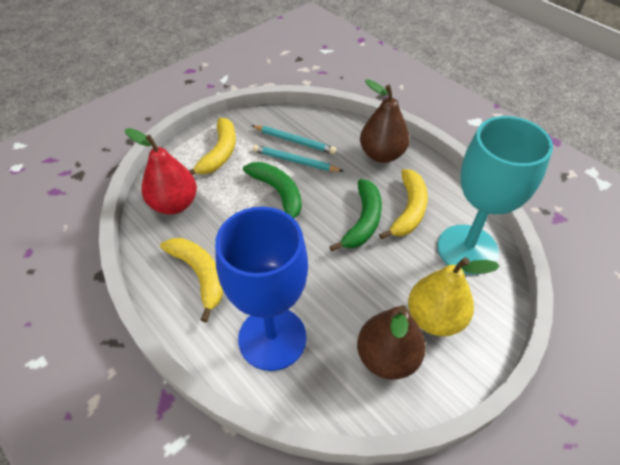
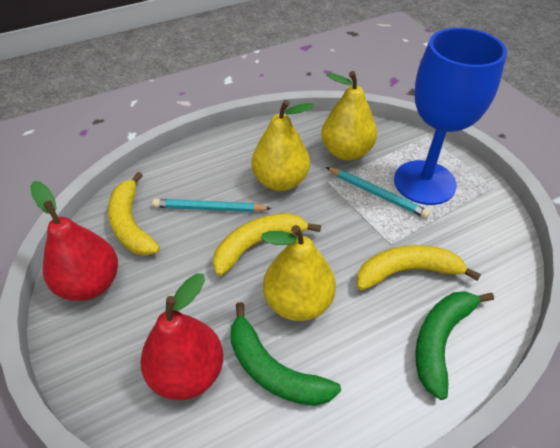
brown pear: [357,305,426,380] [360,79,410,163] = 2 -> none = 0
red pear: [125,128,197,214] = 1 -> [30,181,118,301] [140,273,223,400] = 2
turquoise goblet: [437,116,553,275] = 1 -> none = 0
yellow pear: [408,257,500,336] = 1 -> [252,100,315,191] [261,225,336,321] [321,71,377,160] = 3

